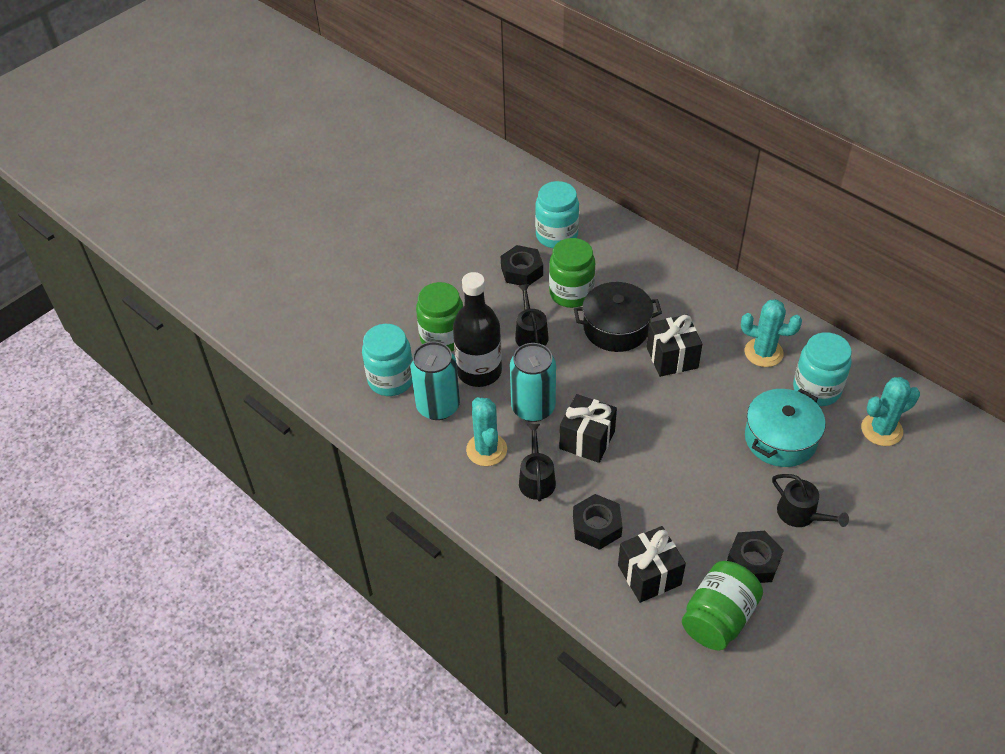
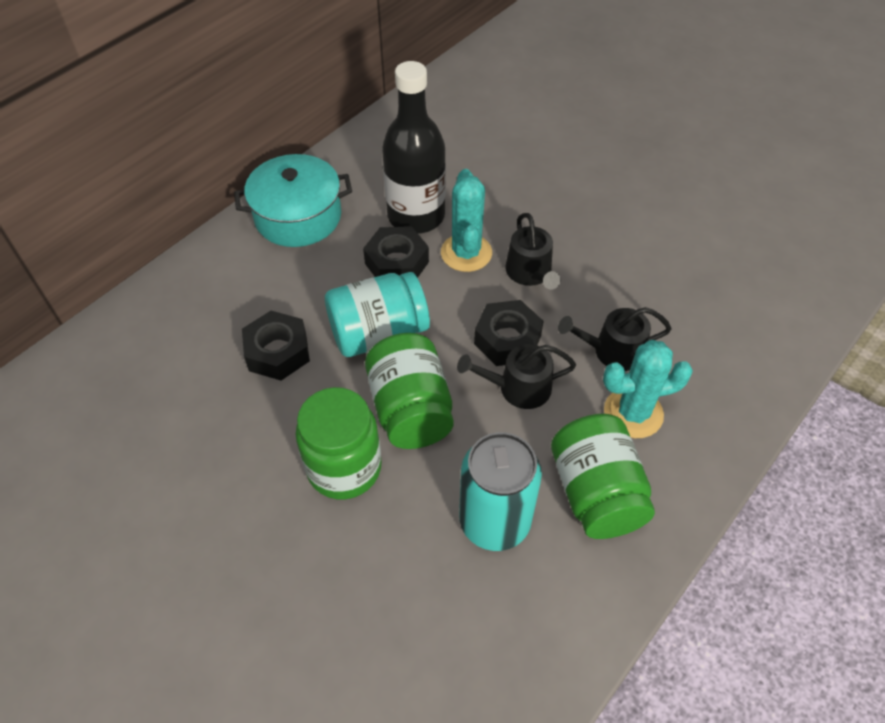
black gift: [559,394,617,463] [618,526,686,603] [647,315,702,377] = 3 -> none = 0
black pot: [574,282,662,352] = 1 -> none = 0
turquoise cactus: [466,397,507,466] [741,299,802,367] [861,377,920,446] = 3 -> [441,169,492,272] [603,340,693,438] = 2
turquoise can: [410,342,460,420] [510,343,556,422] = 2 -> [459,432,542,551] = 1
turquoise jar: [362,324,413,396] [535,181,579,248] [793,332,852,406] = 3 -> [325,272,430,357] = 1

